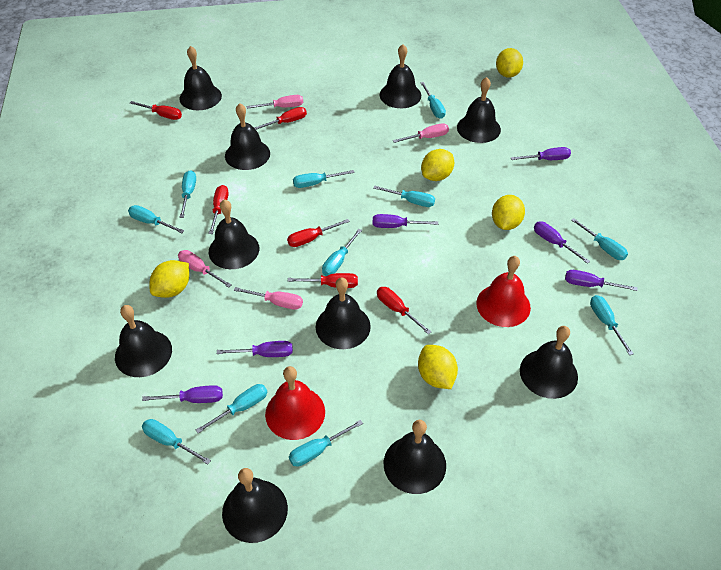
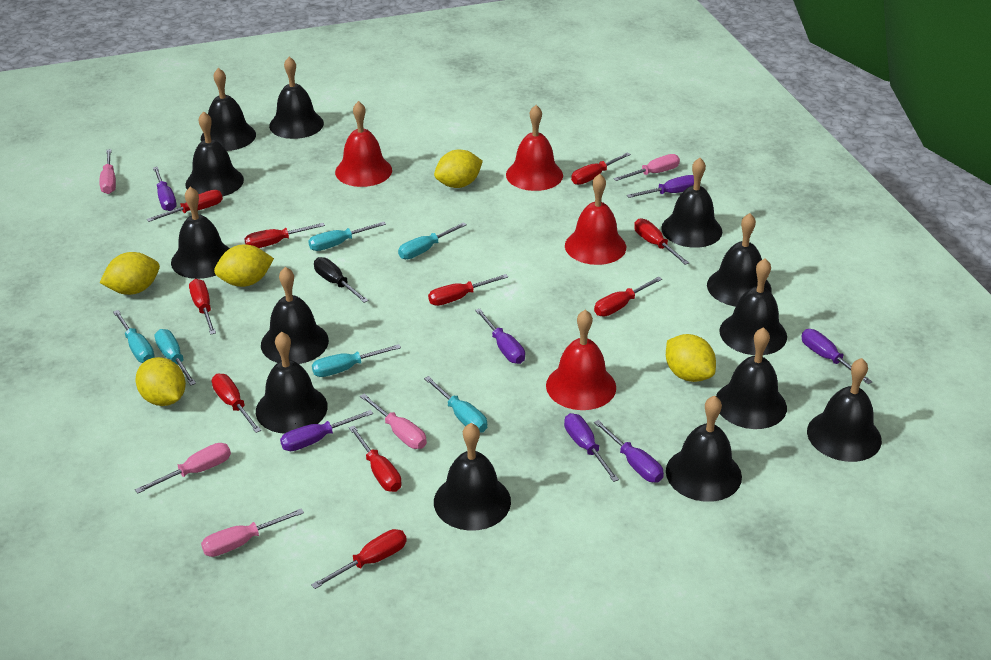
black bell: [115,305,172,377] [179,46,222,110] [209,199,259,269] [222,468,288,543] [225,103,270,170] [316,277,371,349] [380,44,421,108] [384,420,446,494] [457,77,501,143] [520,326,578,399] = 10 -> [171,187,230,279] [185,111,244,197] [201,68,256,151] [256,331,328,434] [261,267,329,364] [269,57,324,139] [434,423,511,531] [661,158,722,248] [666,396,742,502] [707,213,772,307] [716,327,787,429] [719,258,787,355] [807,358,882,462] = 13
black screwdriver: none = 0 -> [314,257,369,303] = 1
pink screwdriver: [178,250,232,288] [234,287,303,310] [246,95,303,109] [393,123,449,143] = 4 -> [99,149,116,194] [135,443,231,494] [201,508,304,557] [360,394,427,449] [613,154,680,181] = 5
purple screwdriver: [142,385,223,403] [217,341,293,357] [373,214,438,228] [511,147,571,160] [534,221,590,264] [565,270,638,291] = 6 -> [153,167,177,211] [280,410,373,451] [475,309,525,364] [564,413,619,482] [594,420,664,482] [627,175,694,198] [801,329,872,384] = 7
red bell: [265,366,325,440] [476,256,531,327] = 2 -> [335,101,392,187] [506,105,563,191] [546,310,616,410] [565,174,626,265] = 4
red screwdriver: [130,101,182,120] [209,185,229,234] [254,107,307,130] [287,219,350,247] [288,273,358,288] [377,287,431,334] = 6 -> [147,190,223,222] [189,279,216,335] [212,374,261,433] [244,223,325,248] [311,529,407,589] [349,426,402,492] [428,274,508,306] [571,152,631,185] [594,277,662,317] [634,218,689,265] = 10
turquoise screwdriver: [128,205,184,233] [142,419,211,464] [179,170,196,218] [196,384,267,433] [289,420,363,467] [293,170,355,188] [322,229,362,276] [373,185,435,207] [420,82,446,119] [571,218,628,260] [590,295,634,355] = 11 -> [113,310,155,363] [154,329,196,386] [308,222,386,251] [312,344,401,377] [398,222,467,259] [424,376,487,433] = 6

